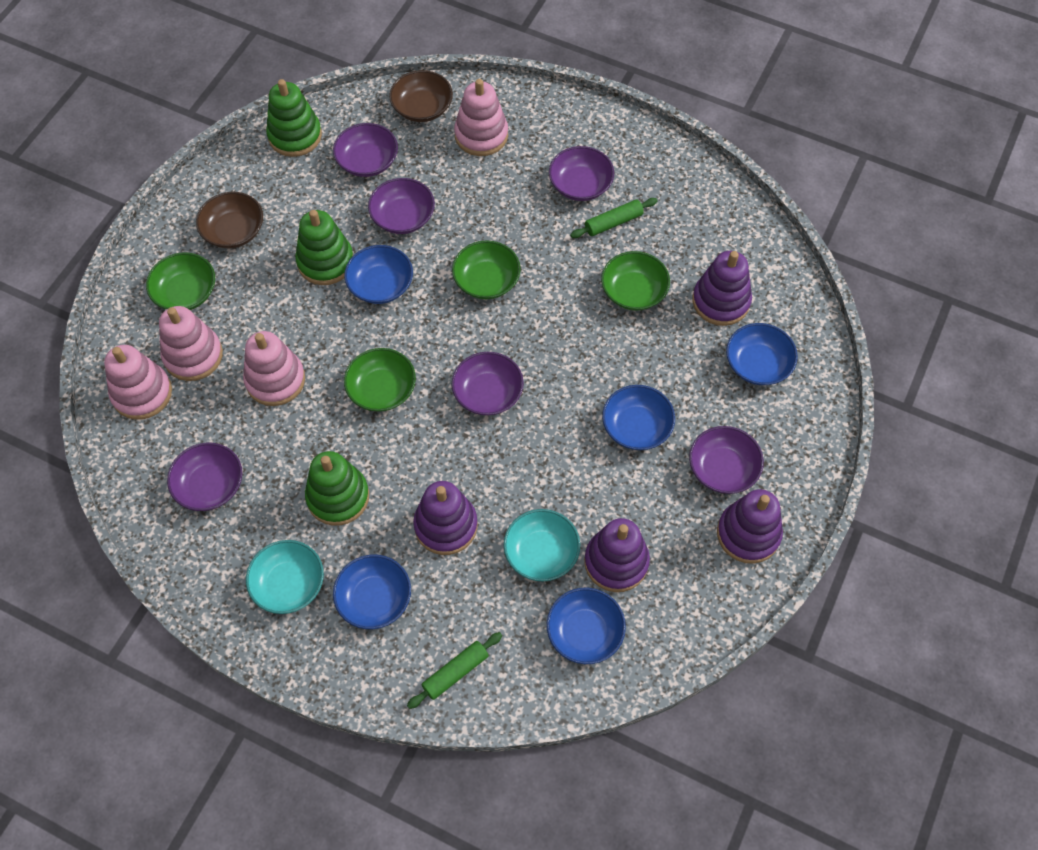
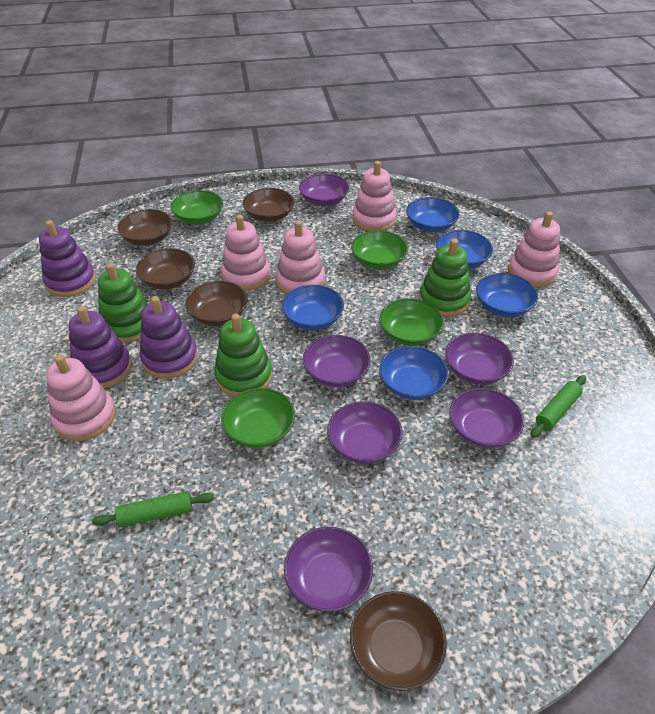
brown bowl: [196,192,263,248] [389,70,453,122] = 2 -> [117,209,172,246] [136,248,195,289] [185,281,248,326] [242,188,295,222] [350,591,447,691] = 5
pink stacking toy: [104,345,172,420] [159,306,223,381] [243,331,305,406] [454,79,508,156] = 4 -> [46,354,116,441] [221,215,270,291] [276,221,325,295] [352,161,397,231] [508,211,560,287] = 5
purple stacking toy: [413,481,477,555] [584,518,650,592] [693,251,752,326] [717,489,783,564] = 4 -> [39,220,96,297] [69,306,132,389] [140,296,198,379] = 3
turquoise bowl: [246,540,324,614] [504,509,580,581] = 2 -> none = 0

